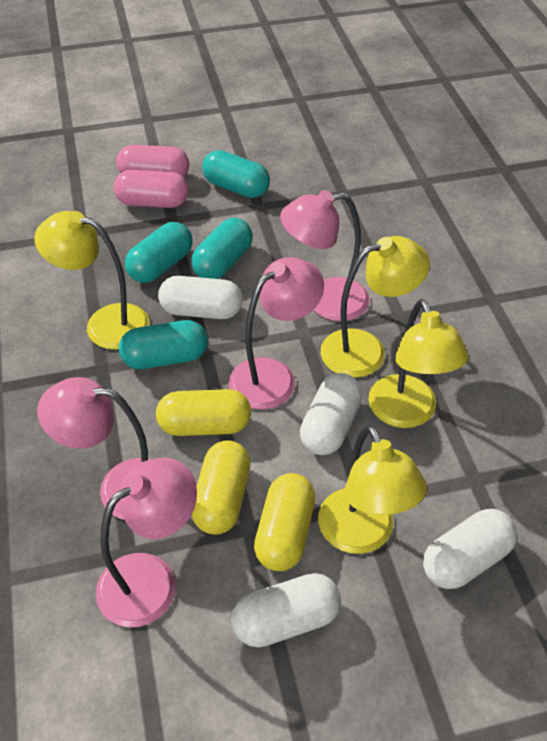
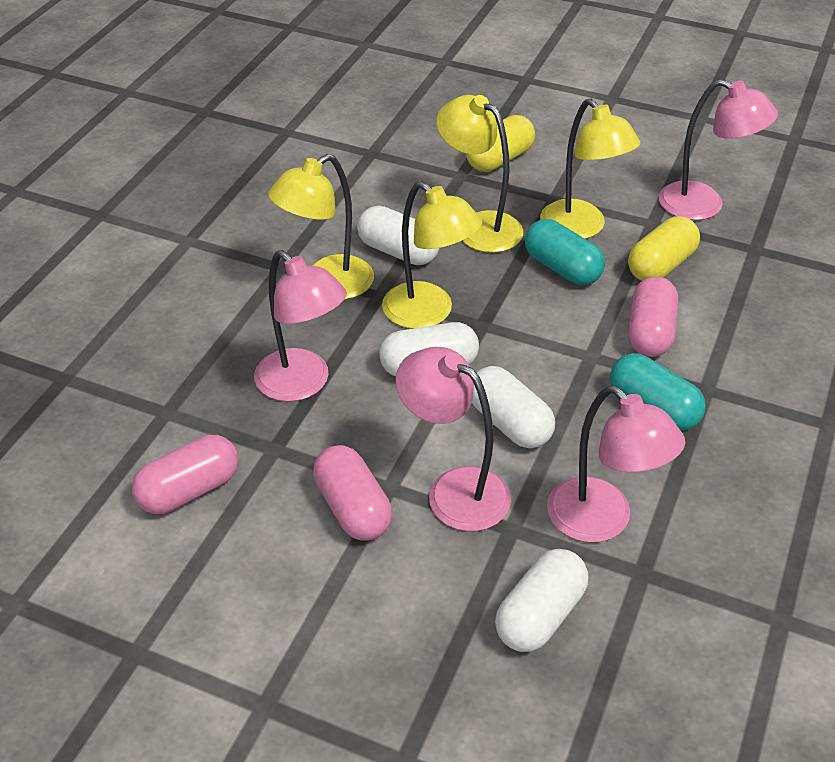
pink capsule: [114,170,189,208] [116,145,189,177] = 2 -> [132,435,238,514] [313,445,392,541] [628,276,678,357] = 3
turquoise capsule: [119,320,208,369] [125,222,193,283] [191,218,253,279] [202,150,270,198] = 4 -> [525,219,605,285] [610,353,706,431] = 2
yellow capsule: [156,389,251,436] [191,440,250,535] [254,473,315,571] = 3 -> [466,115,535,172] [628,216,700,281] = 2

